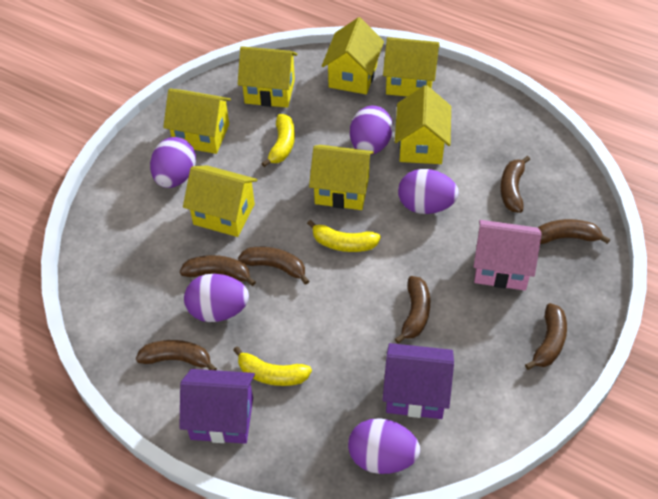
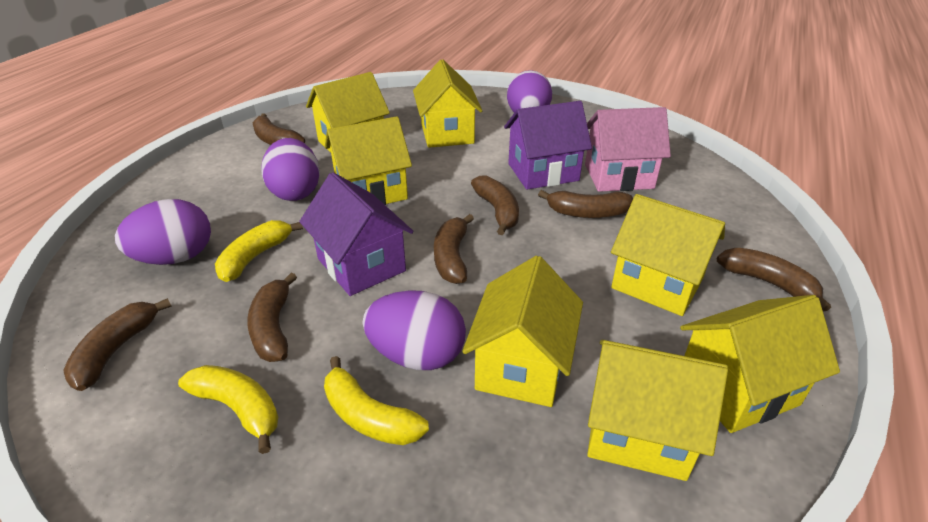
purple egg: [150,137,196,188] [184,274,249,322] [348,418,420,474] [350,106,393,155] [398,169,459,214] = 5 -> [115,199,211,265] [261,138,320,201] [363,290,466,370] [507,70,552,113] = 4

